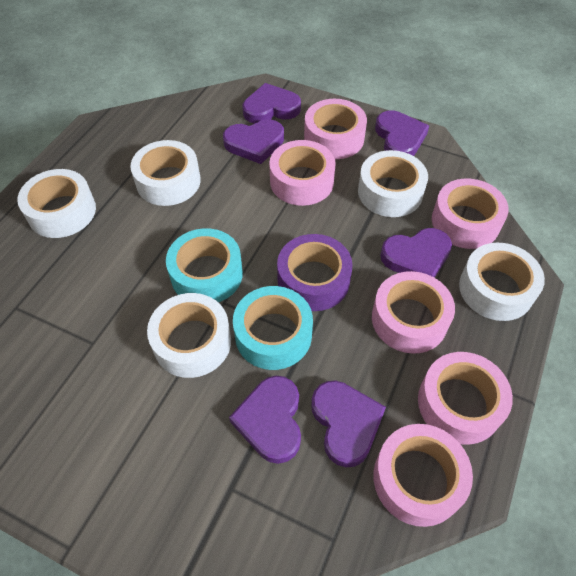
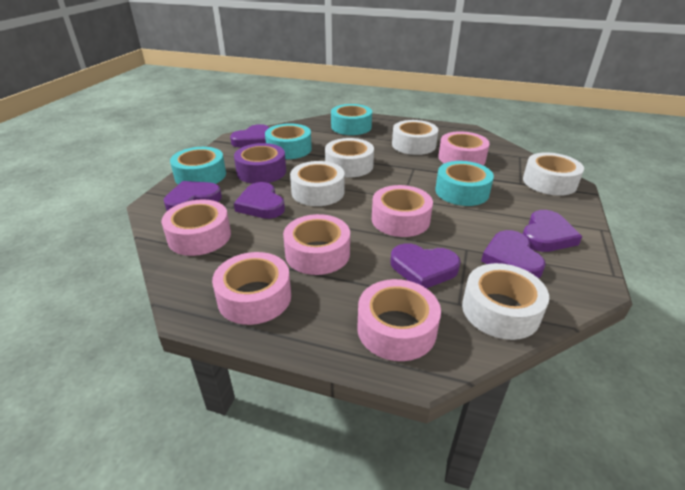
turquoise tape: [166,228,243,302] [233,286,313,370] = 2 -> [170,147,226,185] [265,123,312,159] [331,104,372,135] [435,161,494,206] = 4

